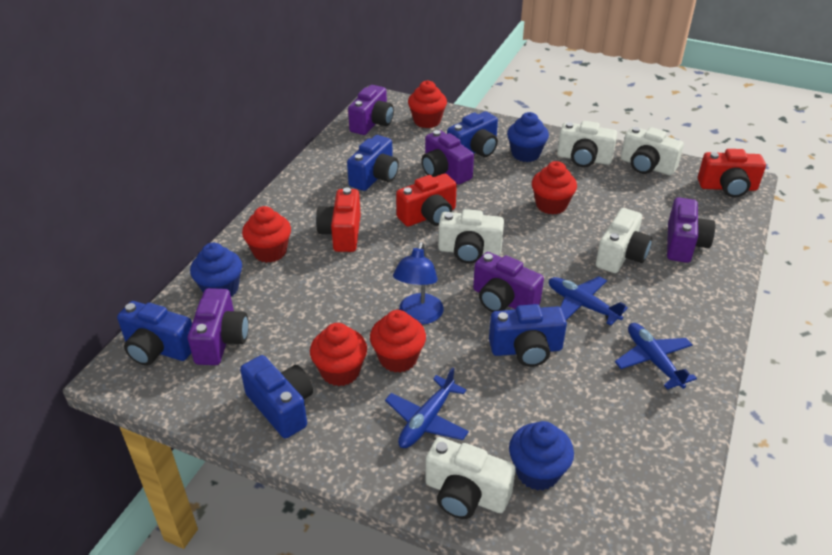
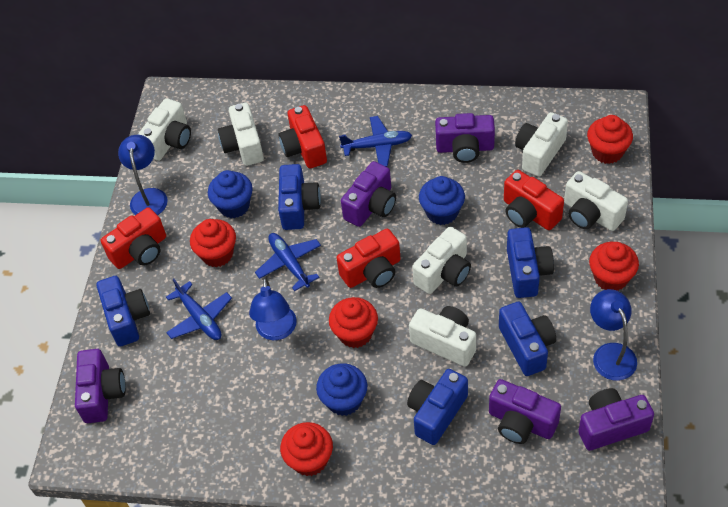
blue lamp: [393,242,444,324] = 1 -> [118,135,168,215] [249,278,297,340] [590,289,637,381] = 3
red camera: [316,187,361,252] [396,174,457,227] [698,149,766,198] = 3 -> [101,207,166,269] [279,105,327,168] [337,229,401,288] [504,170,564,230] = 4
white camera: [425,437,516,519] [438,209,504,264] [557,121,617,167] [596,208,652,273] [621,127,684,175] = 5 -> [138,98,191,161] [218,103,264,166] [409,306,476,367] [412,226,471,294] [515,112,568,177] [564,171,628,231] = 6

